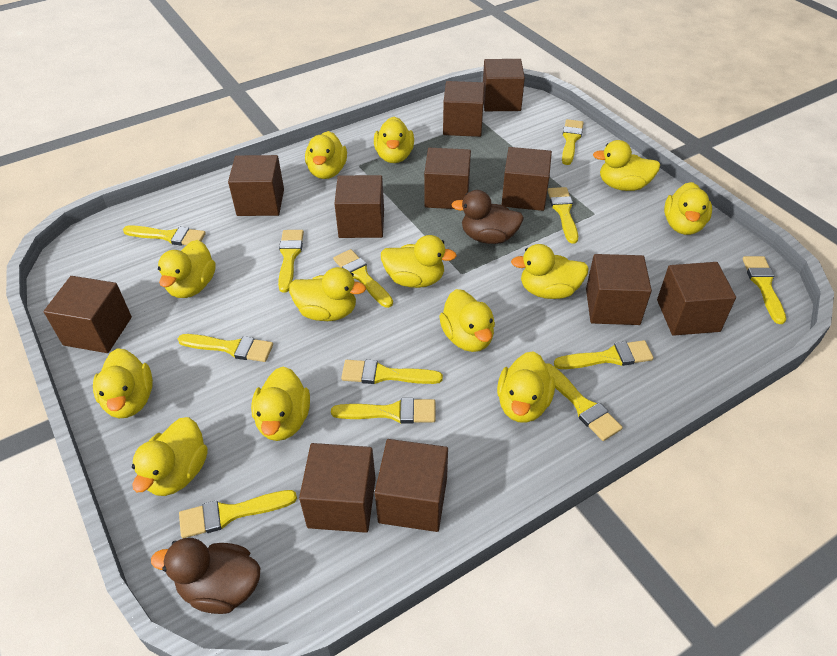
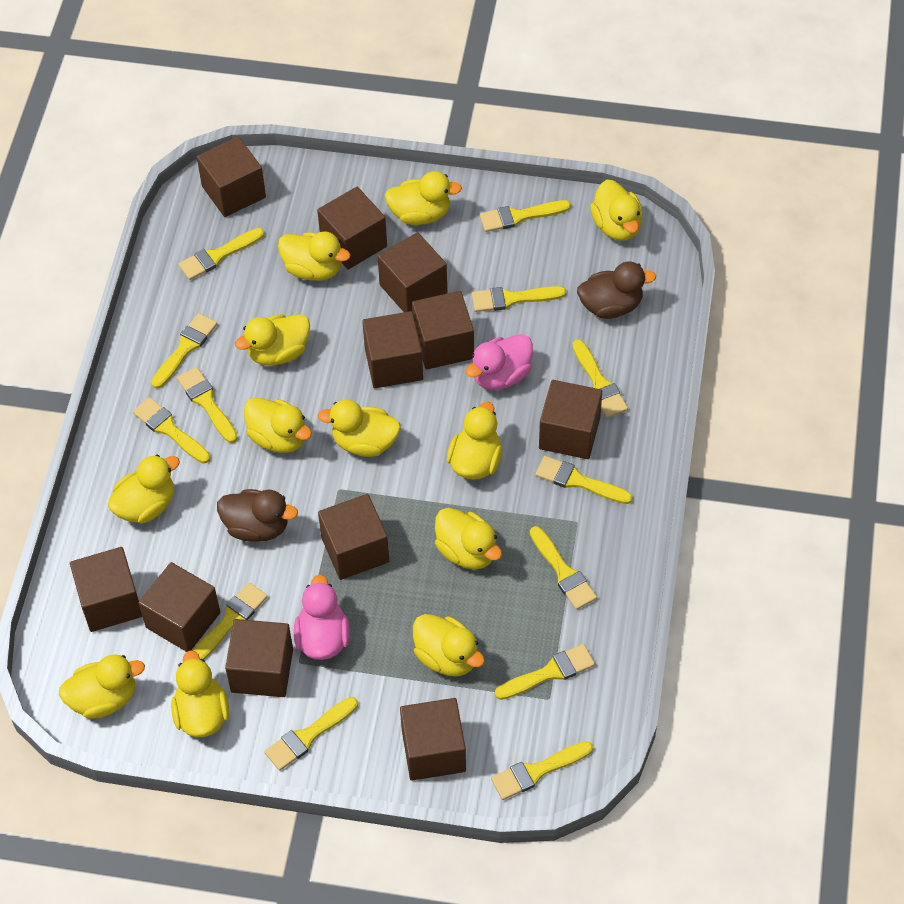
pink duck: none = 0 -> [294,574,350,660] [466,334,533,390] = 2
yellow brush: [123,225,206,246] [178,334,273,362] [179,490,297,538] [278,230,304,293] [331,398,436,423] [333,249,393,308] [341,360,443,384] [545,363,622,441] [548,187,578,244] [554,340,654,369] [562,119,584,165] [743,256,786,324] = 12 -> [133,397,210,463] [151,313,217,389] [177,367,238,443] [178,228,264,280] [192,582,268,660] [264,697,358,771] [472,286,566,312] [480,200,571,232] [491,741,593,800] [495,644,595,700] [530,526,597,610] [535,456,633,504] [572,339,628,418] = 13
yellow duck: [93,348,153,418] [132,417,207,496] [158,240,216,298] [251,366,310,441] [289,267,366,321] [305,131,347,179] [374,117,414,163] [381,235,457,288] [439,289,495,352] [497,351,555,423] [511,244,589,299] [593,140,660,191] [664,182,712,235] = 13 -> [59,655,145,719] [108,455,180,524] [171,651,229,738] [235,314,310,366] [244,397,312,453] [278,231,350,281] [318,399,401,457] [385,171,462,225] [413,614,485,677] [435,508,502,570] [447,402,502,480] [590,180,643,241] = 12

